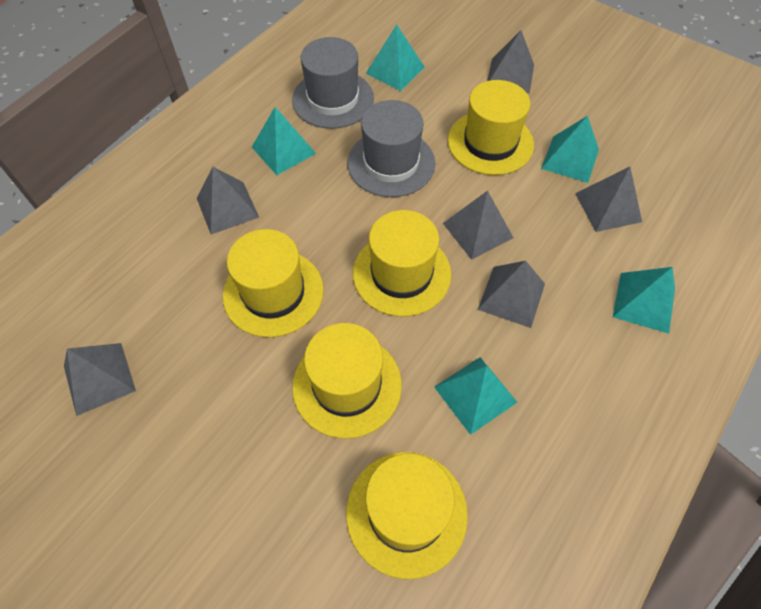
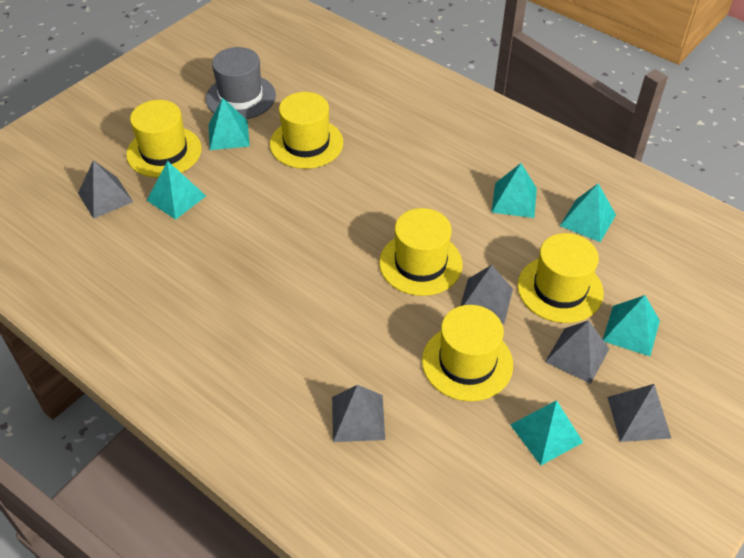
grey hat: [292,37,374,129] [347,100,435,197] = 2 -> [206,47,276,119] = 1
grey pyramid: [64,343,136,416] [197,167,259,234] [443,191,513,260] [478,261,545,328] [487,30,534,94] [575,167,642,232] = 6 -> [78,160,133,219] [332,385,385,442] [460,265,513,324] [545,320,609,384] [607,384,671,442] = 5
turquoise pyramid: [252,107,316,175] [366,24,425,91] [434,357,517,435] [541,116,599,183] [613,267,675,334] = 5 -> [146,161,206,220] [209,98,250,150] [491,163,537,218] [510,400,583,465] [560,183,616,242] [603,295,660,356] = 6

